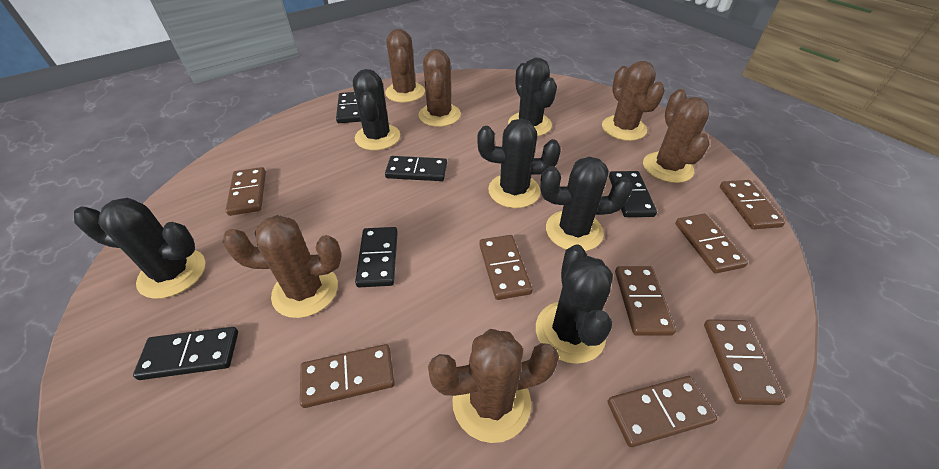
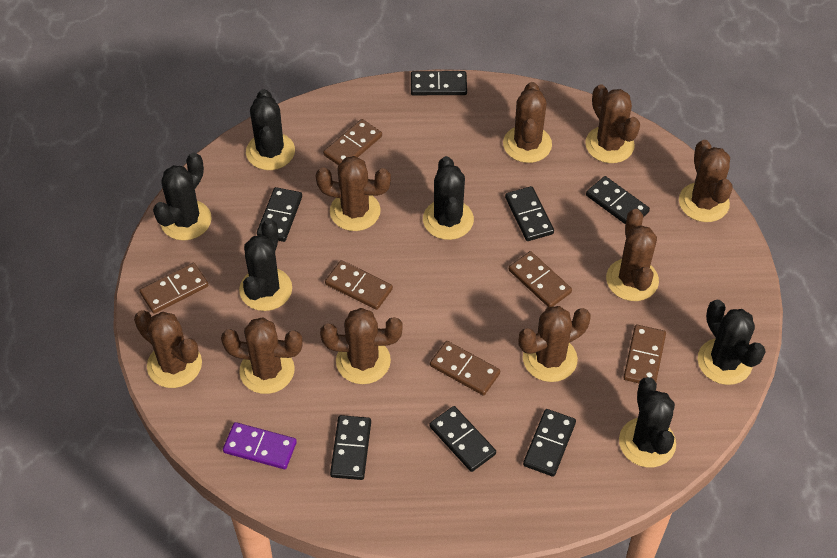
black domino: [133,327,238,380] [336,92,361,123] [355,227,398,287] [385,156,447,181] [609,171,657,217] = 5 -> [257,187,302,242] [330,415,371,480] [411,71,467,95] [429,406,496,472] [505,186,554,241] [523,409,576,477] [586,176,650,225] = 7
brown cactus: [222,215,342,318] [385,29,425,102] [418,49,461,127] [428,329,559,443] [602,61,665,141] [643,89,710,183] = 6 -> [134,310,202,388] [221,317,303,394] [315,156,391,231] [320,308,402,384] [503,82,552,163] [518,306,591,382] [585,84,640,163] [606,209,659,301] [679,140,732,222] = 9
brown domino: [226,167,266,216] [300,344,395,408] [479,235,532,300] [607,376,717,447] [615,266,676,336] [675,214,748,273] [704,319,785,405] [720,180,785,229] = 8 -> [139,263,208,314] [323,119,382,165] [325,260,393,310] [430,341,500,395] [509,251,572,307] [623,325,666,383] = 6
purple domino: none = 0 -> [223,422,297,469] = 1

